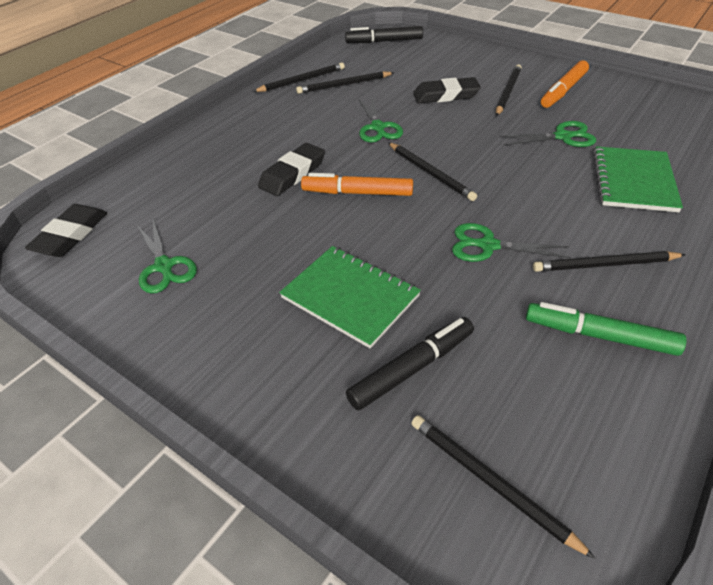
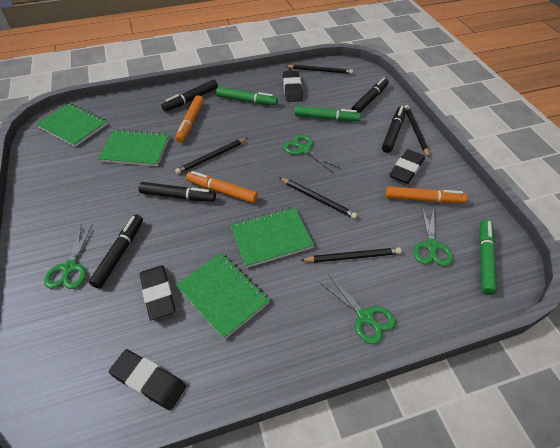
black eraser: [25,204,107,257] [258,143,325,196] [413,77,481,103] = 3 -> [109,349,186,410] [139,265,175,320] [283,71,303,102] [389,149,425,184] = 4
black marker: [345,26,423,43] [346,317,474,410] = 2 -> [89,215,143,288] [139,182,216,202] [161,80,218,112] [351,77,389,113] [382,106,406,153] = 5
black pencil: [253,62,345,92] [296,71,394,94] [388,142,477,201] [411,415,595,559] [496,65,522,116] [533,251,686,272] = 6 -> [175,138,248,174] [279,177,357,219] [286,64,353,74] [300,247,401,263] [404,105,430,158] = 5
green marker: [526,302,687,356] = 1 -> [216,87,278,105] [295,106,361,122] [479,219,497,295] = 3
green notebook: [279,246,421,348] [593,146,683,212] = 2 -> [36,103,108,147] [98,129,170,166] [176,253,270,340] [230,207,314,268] = 4
orange marker: [301,173,413,196] [541,60,589,108] = 2 -> [175,95,204,143] [186,171,258,203] [386,186,467,203] = 3

